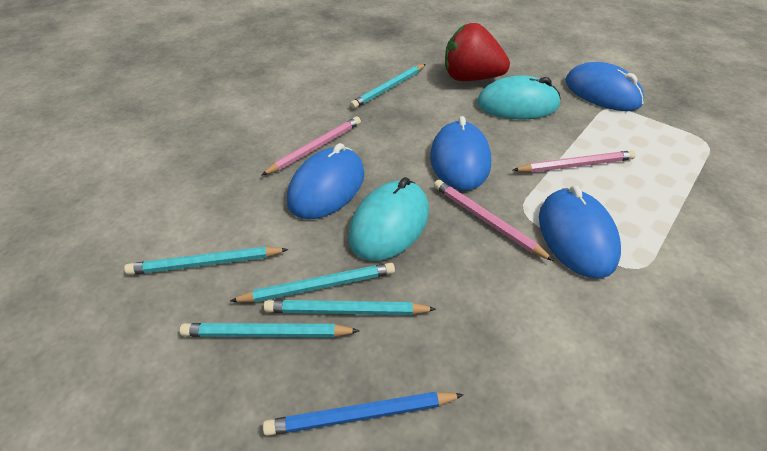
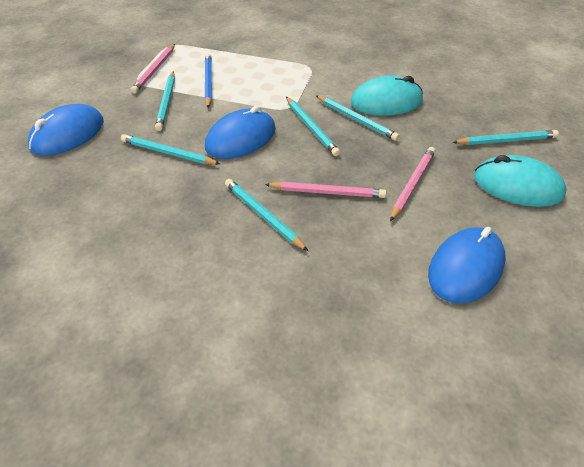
blue mouse: [287,143,364,219] [430,116,491,191] [539,186,621,279] [566,62,644,111] = 4 -> [28,104,104,156] [205,106,276,159] [428,227,506,304] = 3
red strawberry: [445,23,510,81] = 1 -> none = 0
turquoise pencil: [124,247,289,275] [180,323,360,338] [230,263,395,302] [264,300,436,315] [350,64,426,109] = 5 -> [121,134,220,165] [155,71,175,131] [225,179,308,251] [286,97,340,156] [316,95,399,141] [452,130,559,145] = 6

